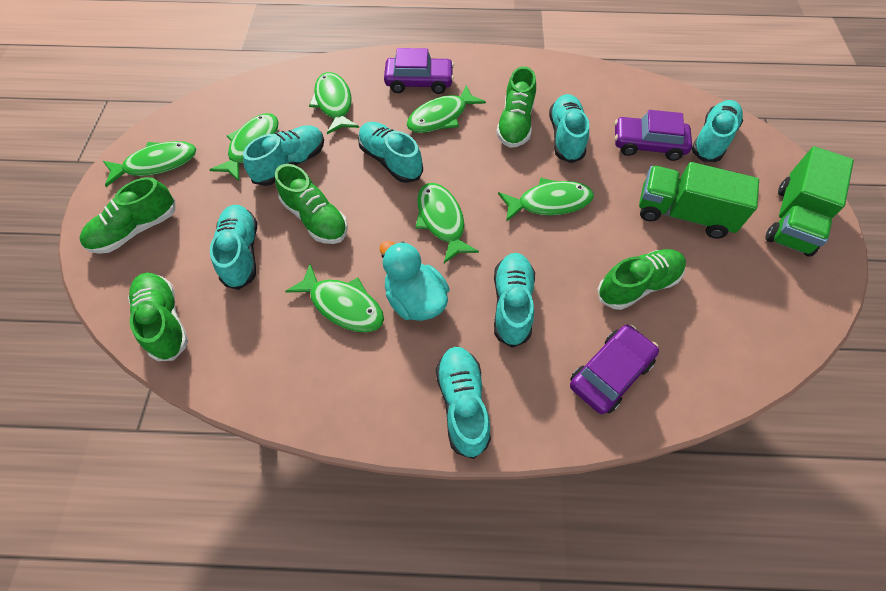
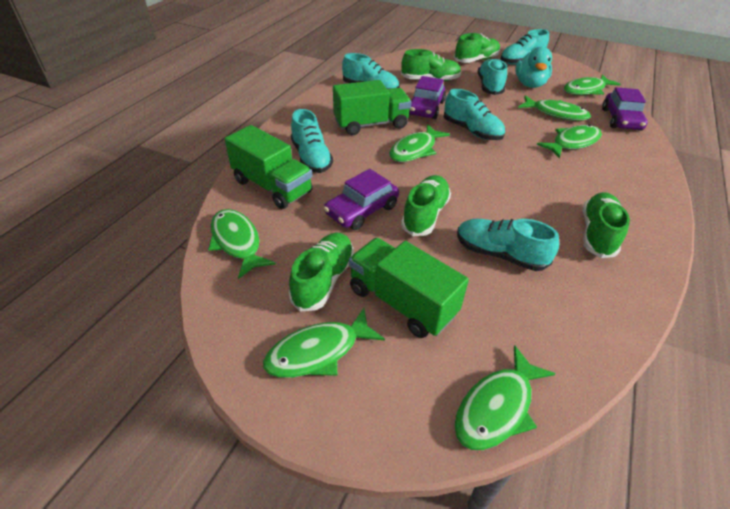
green truck: [639,162,759,239] [765,146,854,256] = 2 -> [225,125,313,209] [333,80,411,135] [349,238,469,338] = 3
turquoise shoe: [210,205,257,290] [243,125,324,186] [358,122,423,183] [436,347,491,459] [494,253,535,348] [549,94,589,163] [692,100,743,162] = 7 -> [291,109,333,173] [342,53,399,89] [443,89,505,140] [457,219,559,271] [477,58,507,95] [501,29,549,65] = 6

